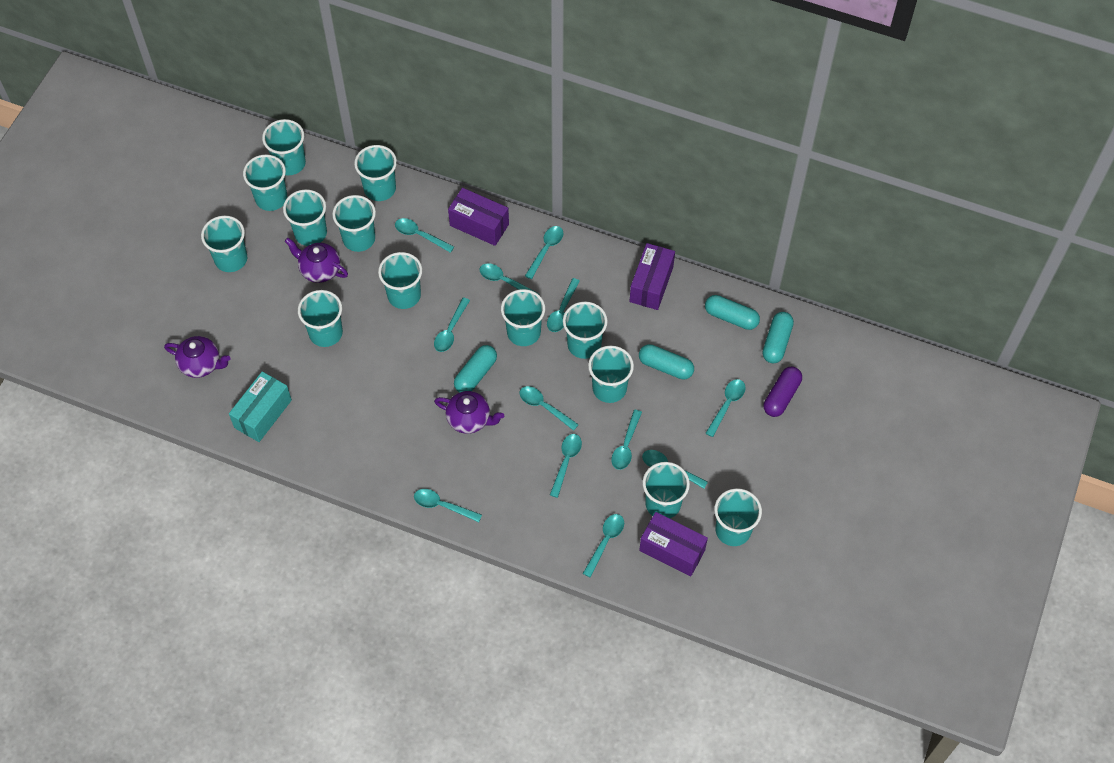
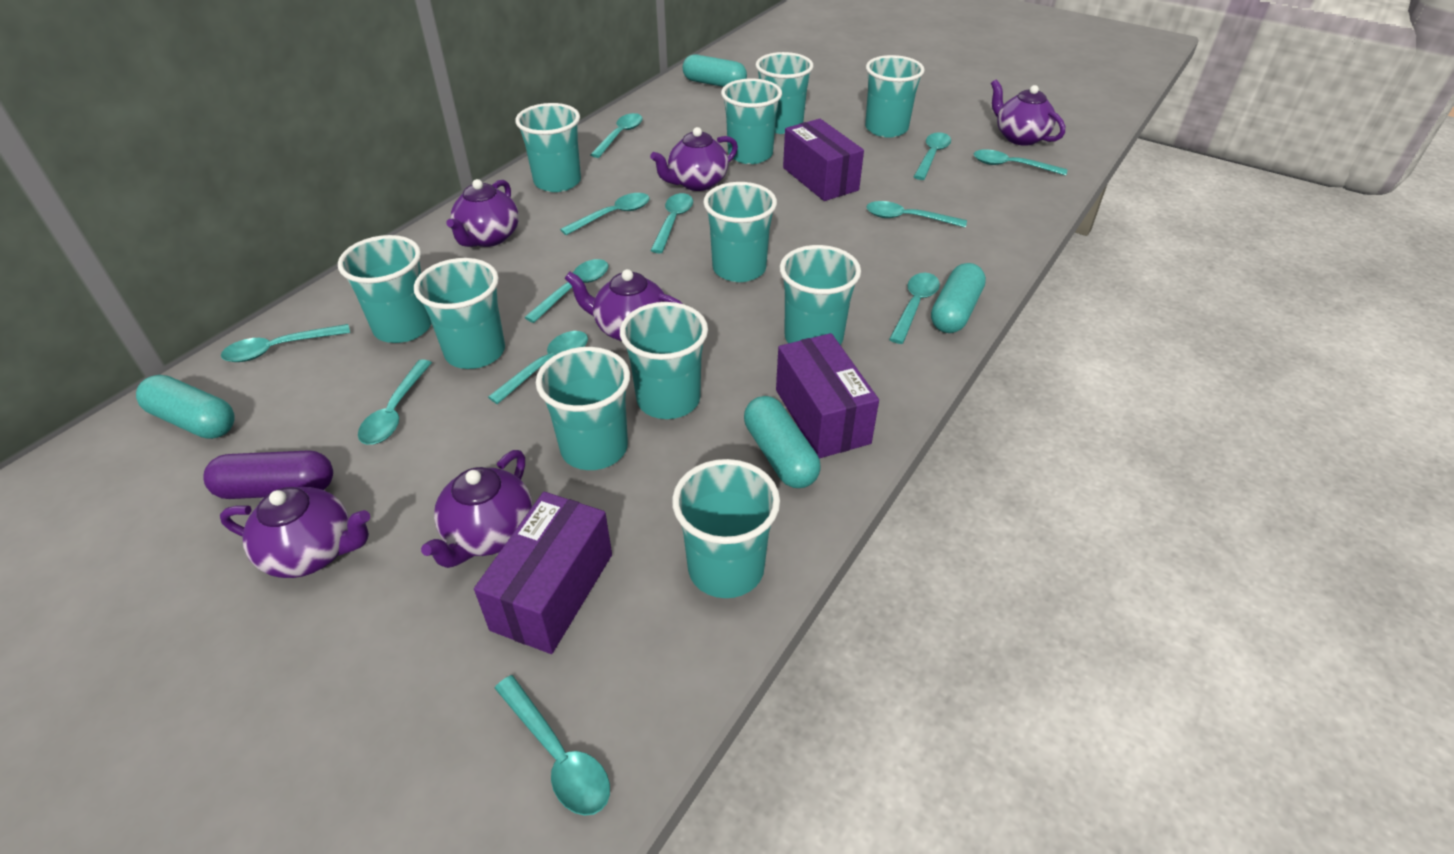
purple teapot: [164,336,231,378] [285,238,348,283] [434,391,504,434] = 3 -> [220,487,370,578] [421,450,533,568] [446,179,519,247] [565,269,682,341] [650,127,738,191] [991,79,1065,146] = 6
turquoise box: [229,372,292,442] = 1 -> none = 0
turquoise cup: [201,216,247,272] [243,155,287,211] [262,119,306,175] [283,189,327,246] [298,290,343,347] [332,195,376,252] [354,145,397,201] [378,252,422,309] [501,289,545,346] [563,302,608,359] [588,346,634,403] [642,462,690,518] [714,488,762,546] = 13 -> [338,235,432,343] [414,258,505,369] [515,103,581,192] [536,347,630,470] [620,302,708,419] [672,459,780,598] [703,182,777,282] [721,79,782,164] [756,52,813,134] [780,245,861,345] [865,55,925,138] = 11

